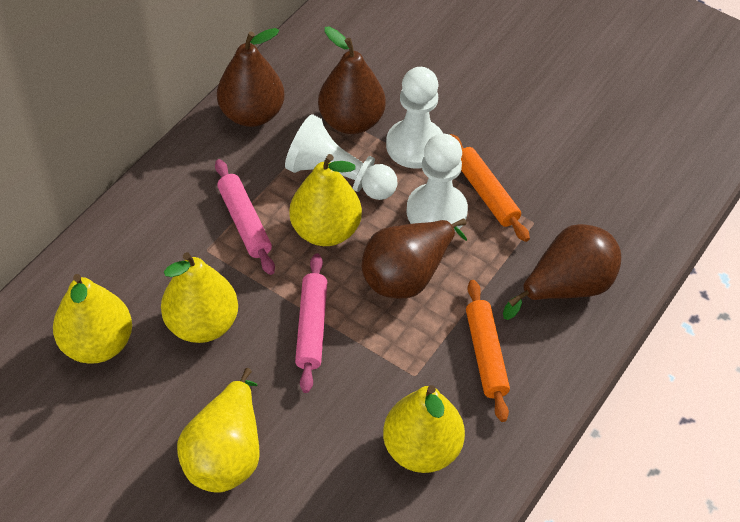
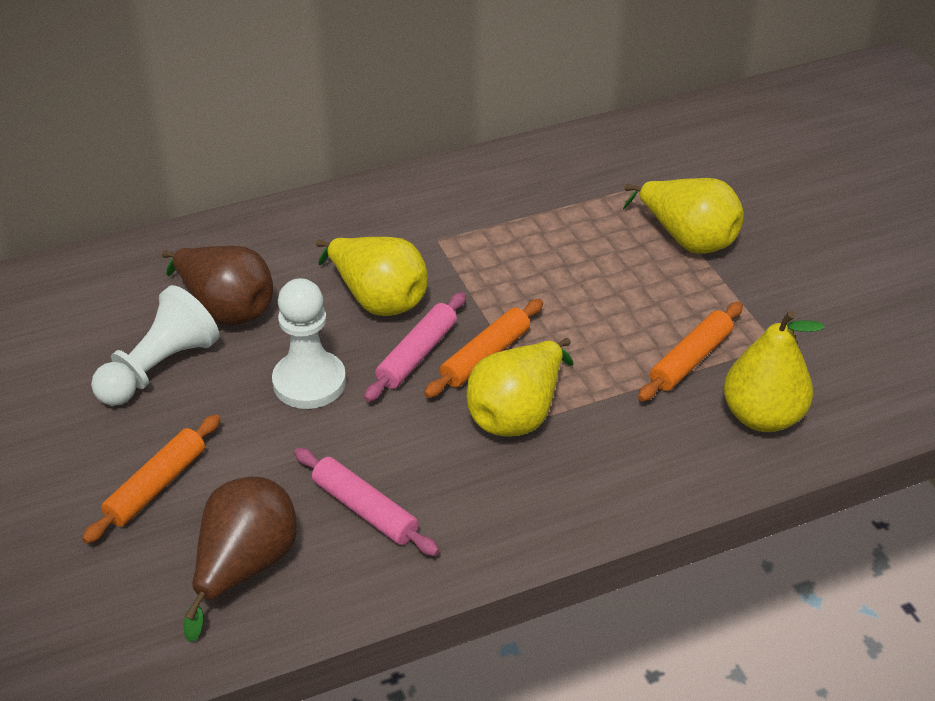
brown pear: [217,28,284,127] [318,26,386,134] [362,218,467,298] [503,224,621,320] = 4 -> [162,246,273,325] [183,477,297,642] = 2
orange rolling pin: [449,134,530,242] [466,280,510,422] = 2 -> [82,414,221,544] [424,299,543,398] [638,302,743,402] = 3
white pawn: [285,114,398,200] [386,67,443,169] [407,134,468,232] = 3 -> [91,285,220,406] [272,278,346,409] = 2
yellow pear: [53,274,132,364] [161,252,238,343] [177,368,259,493] [289,154,362,246] [383,385,465,473] = 5 -> [316,237,428,316] [466,338,573,437] [623,178,744,254] [724,311,824,432] = 4

